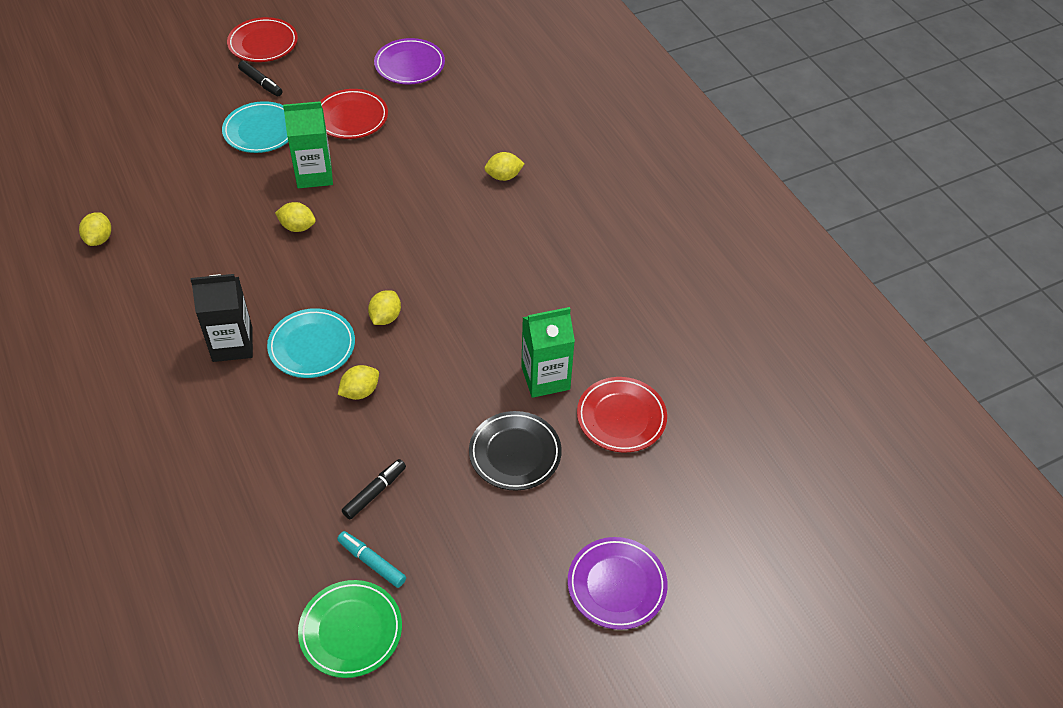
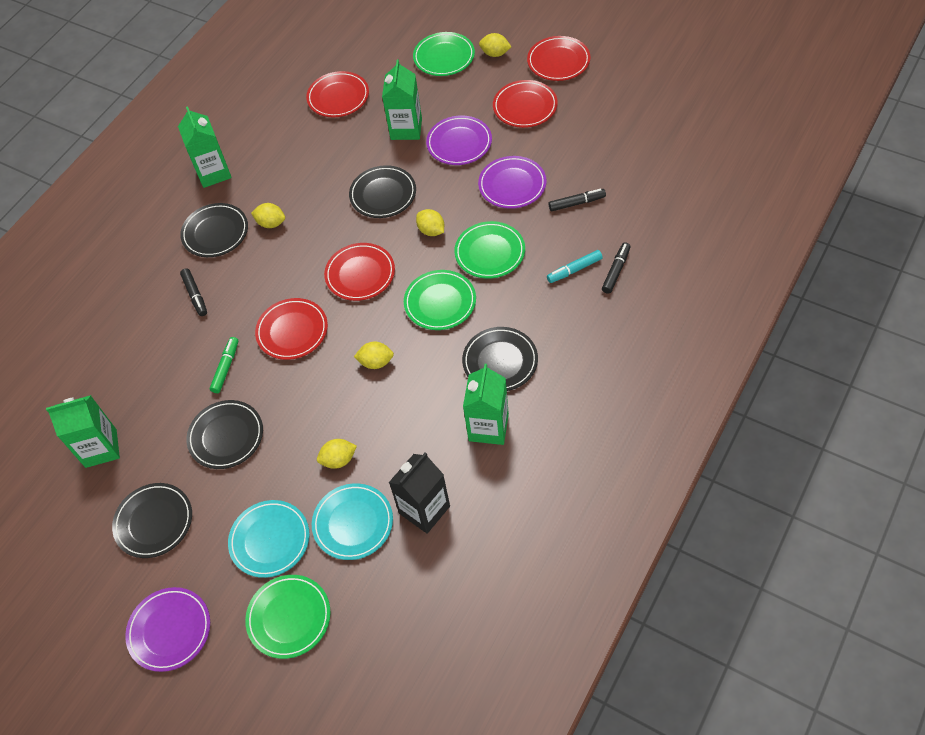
black marker: [238,61,282,96] [342,459,406,519] = 2 -> [180,268,207,316] [549,189,606,211] [602,242,631,294] = 3
black plate: [469,411,562,491] = 1 -> [112,483,192,558] [180,203,248,257] [186,400,263,469] [349,165,416,218] [462,327,538,391] = 5
green carton: [283,101,333,188] [521,307,575,398] = 2 -> [46,395,120,468] [178,106,232,188] [382,59,422,140] [463,364,509,445] = 4
green marker: none = 0 -> [210,337,238,393] = 1
green plate: [298,580,402,678] = 1 -> [245,575,331,659] [404,270,476,330] [413,32,475,76] [454,221,525,279] = 4
purple plate: [374,38,445,84] [568,537,668,630] = 2 -> [125,587,210,672] [426,115,492,165] [478,156,546,209] = 3
red plate: [227,17,298,62] [321,89,388,139] [577,377,667,452] = 3 -> [255,298,328,360] [306,71,369,117] [324,243,395,301] [493,80,558,128] [527,36,590,81] = 5

